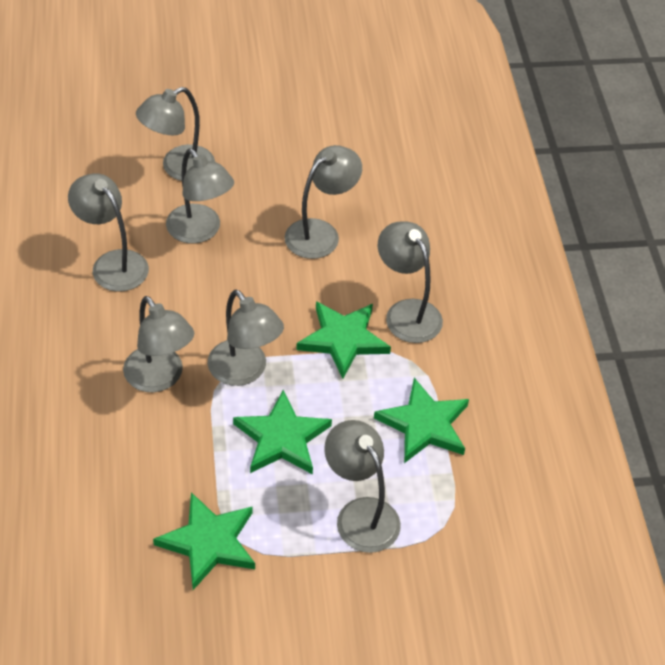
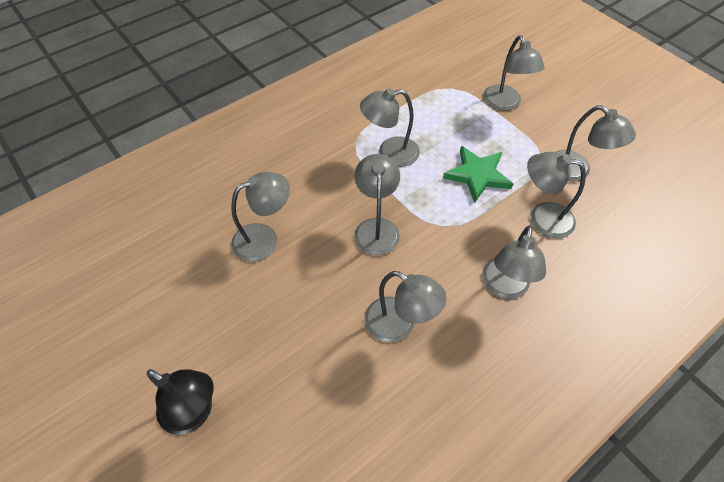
black lamp: none = 0 -> [146,369,213,435] = 1
green star: [153,492,255,590] [233,390,332,474] [296,301,391,378] [374,378,469,463] = 4 -> [443,146,513,203] = 1

